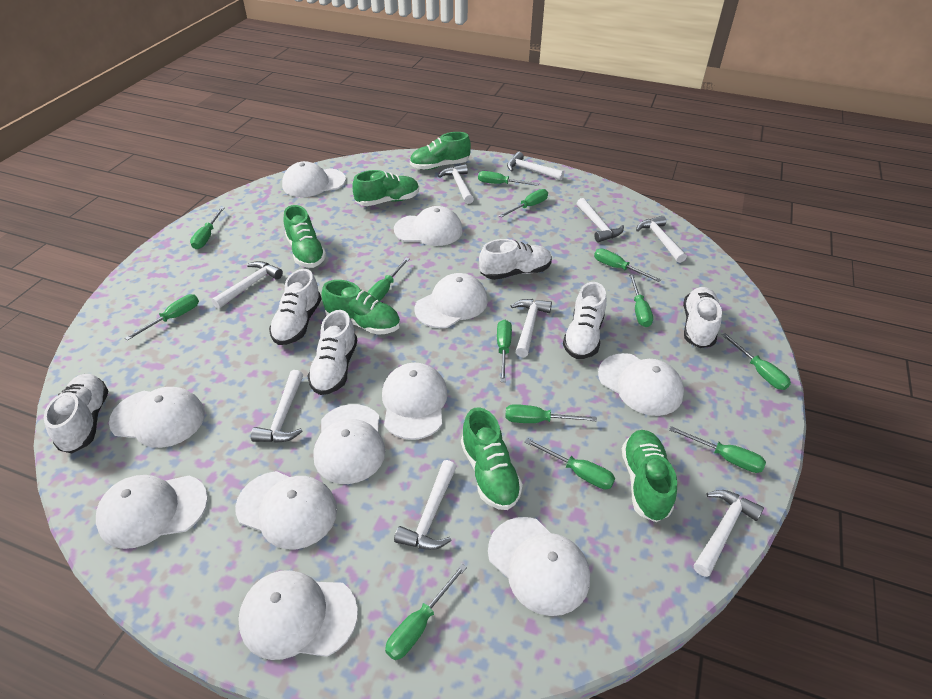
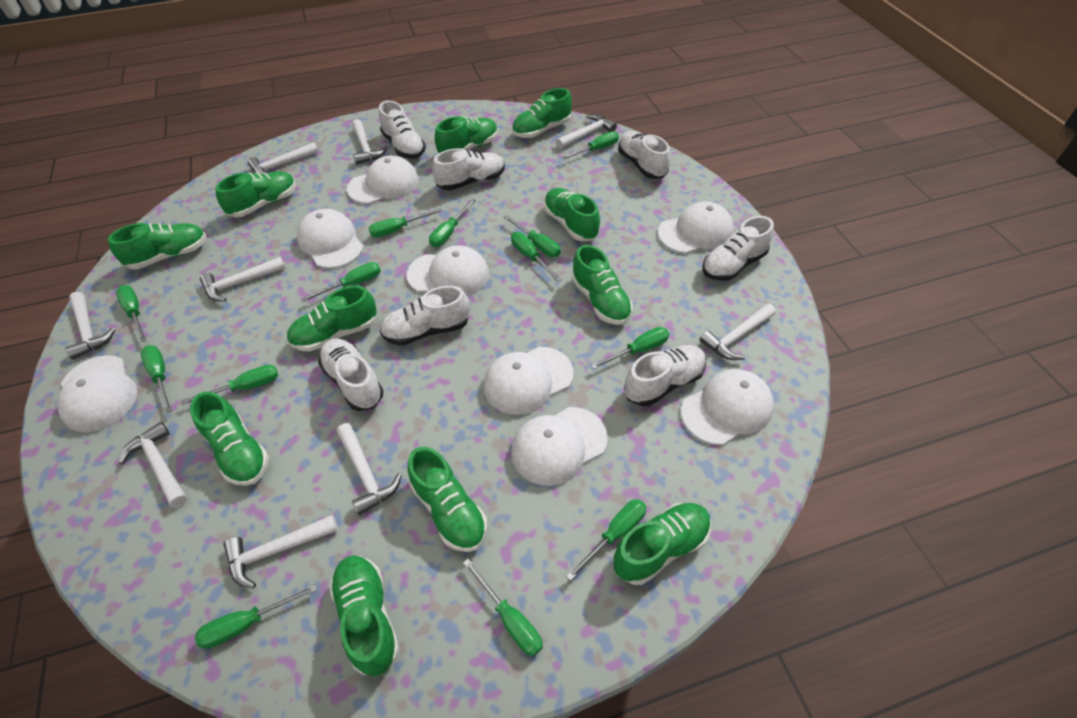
green shoe: [284,205,326,268] [321,280,400,335] [352,170,419,206] [410,132,471,170] [461,407,523,510] [622,430,677,522] = 6 -> [108,223,207,269] [190,392,269,486] [215,171,296,217] [287,285,377,351] [329,555,399,676] [408,447,487,552] [435,116,498,153] [512,88,572,138] [544,188,600,241] [572,245,632,325] [613,503,711,585] = 11
white cap: [96,475,208,549] [109,387,205,448] [235,471,337,549] [238,570,358,660] [282,161,346,197] [313,404,385,484] [382,363,448,440] [394,206,463,246] [414,273,488,328] [488,517,590,616] [598,353,684,416] = 11 -> [57,355,137,432] [297,209,363,268] [347,156,419,204] [407,245,489,296] [483,347,574,415] [511,407,608,486] [658,202,734,254] [681,369,774,445] = 8
white shoe: [44,374,108,453] [269,269,321,345] [307,310,358,395] [479,239,552,280] [563,282,606,359] [683,287,722,348] = 6 -> [318,339,384,411] [379,101,426,159] [380,286,470,346] [432,148,505,190] [618,131,670,179] [624,345,706,406] [702,216,774,281] = 7

